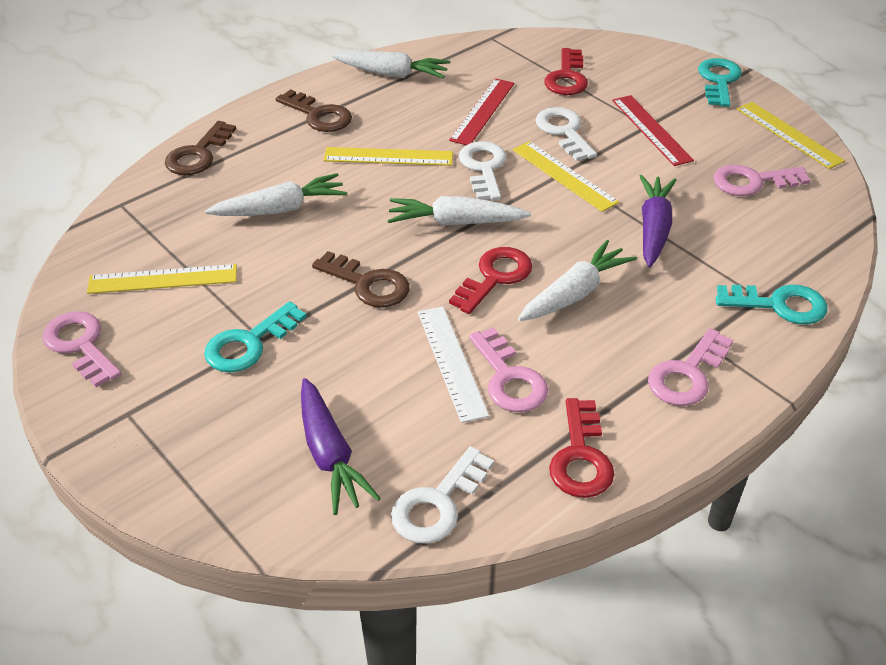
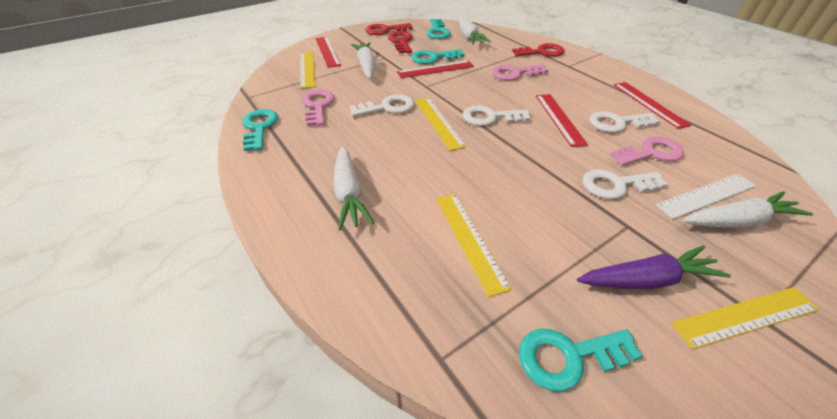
brown key: [165,121,236,175] [276,89,352,132] [312,251,409,308] = 3 -> none = 0
pink key: [42,311,121,387] [469,327,548,412] [648,328,733,406] [713,165,810,196] = 4 -> [302,90,335,126] [492,64,549,80] [611,136,684,166] = 3
purple carrot: [301,378,381,515] [640,175,676,267] = 2 -> [577,245,731,289] = 1
red ruler: [449,78,514,145] [612,95,694,166] = 2 -> [315,37,341,68] [397,60,474,78] [536,94,588,147] [614,82,691,129] = 4
turquoise key: [204,301,307,372] [698,58,742,107] [716,284,828,324] = 3 -> [242,109,278,151] [411,49,464,64] [427,19,451,39] [519,329,643,392] = 4
white key: [391,446,494,544] [459,141,506,200] [536,107,597,161] = 3 -> [350,94,414,117] [463,105,531,126] [583,169,668,199] [590,111,660,133] = 4

